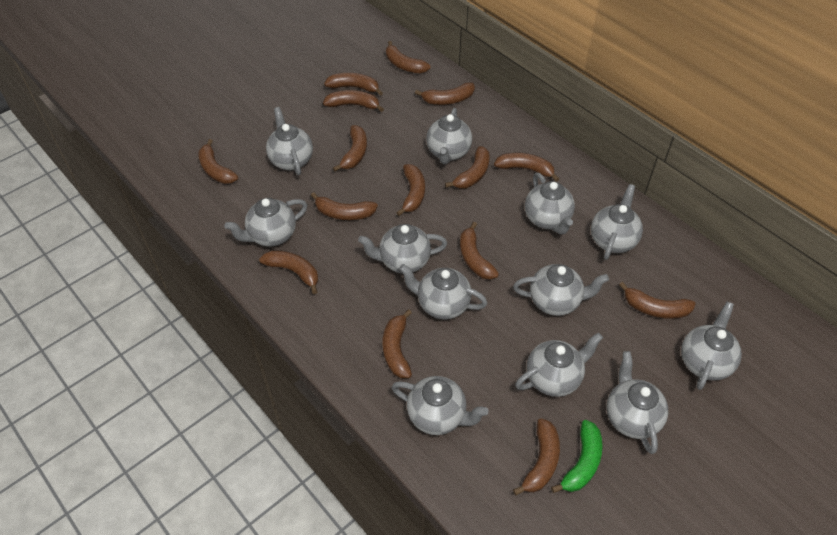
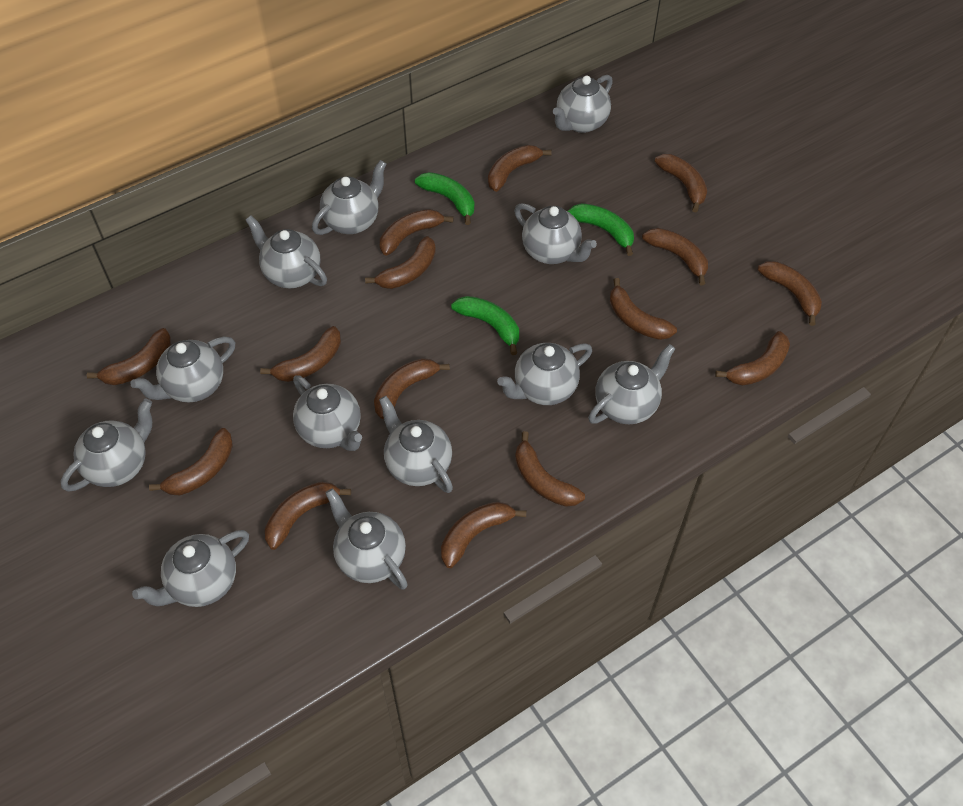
green banana: [551,420,603,493] = 1 -> [415,172,474,225] [451,296,519,355] [568,203,634,256] = 3

